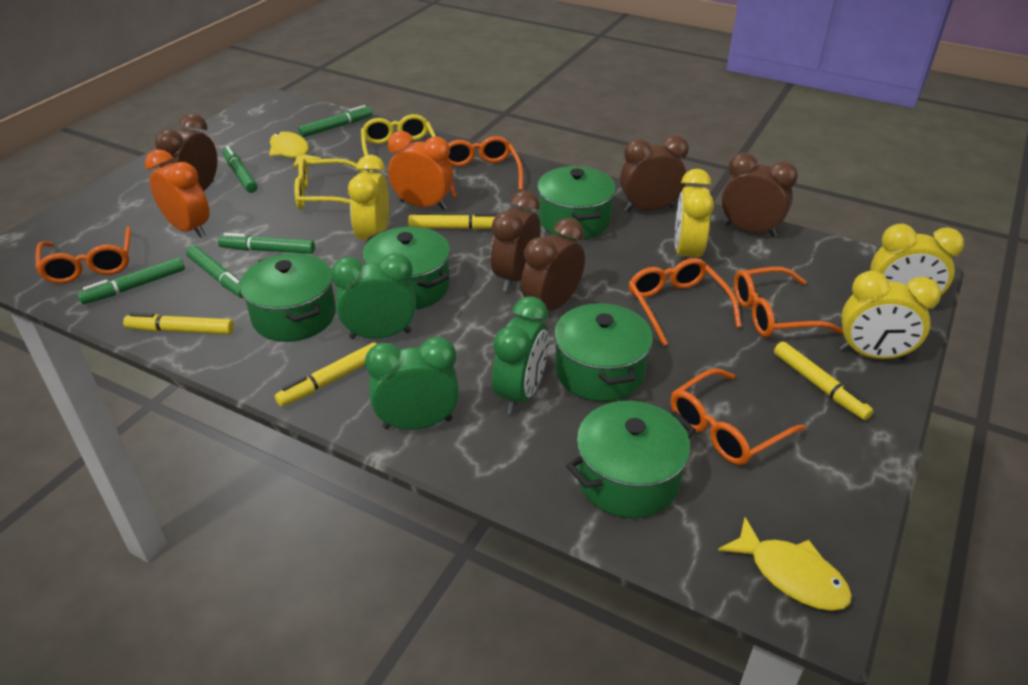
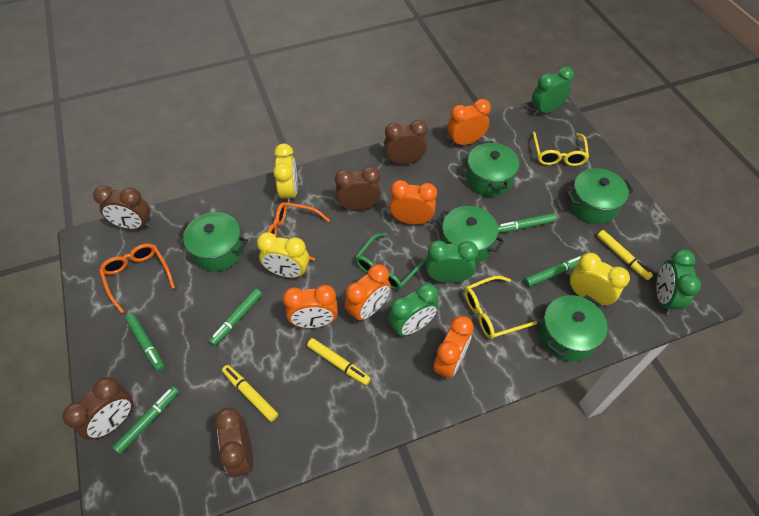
green clock: [331,253,416,339] [365,337,459,430] [492,297,549,414] = 3 -> [388,283,439,336] [426,240,478,283] [532,66,574,116] [656,249,701,315] = 4
green glasses: none = 0 -> [355,233,427,290] = 1
orange clock: [145,149,210,238] [388,131,453,210] = 2 -> [283,285,338,328] [345,264,391,322] [390,180,437,225] [433,316,474,380] [448,99,491,147] = 5
orange glasses: [36,226,131,284] [448,136,523,198] [629,258,742,346] [671,368,806,465] [734,267,843,337] = 5 -> [99,244,175,314] [267,202,330,261] = 2
yellow clock: [348,155,389,243] [675,169,714,260] [840,271,941,360] [870,224,964,295] = 4 -> [257,232,309,278] [273,144,298,203] [570,253,630,307] = 3
yellow fish: [269,132,322,169] [718,517,852,611] = 2 -> none = 0
yellow marker: [123,312,234,335] [275,343,377,407] [408,213,496,229] [774,342,873,420] = 4 -> [222,365,278,422] [307,338,371,385] [597,230,653,280] = 3

